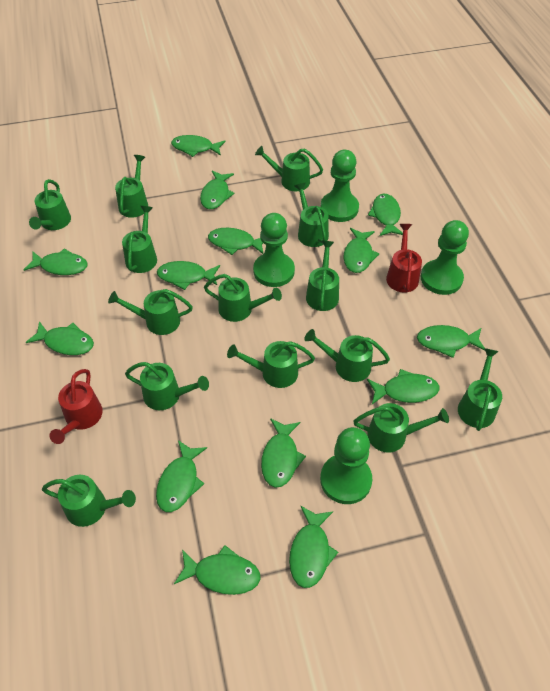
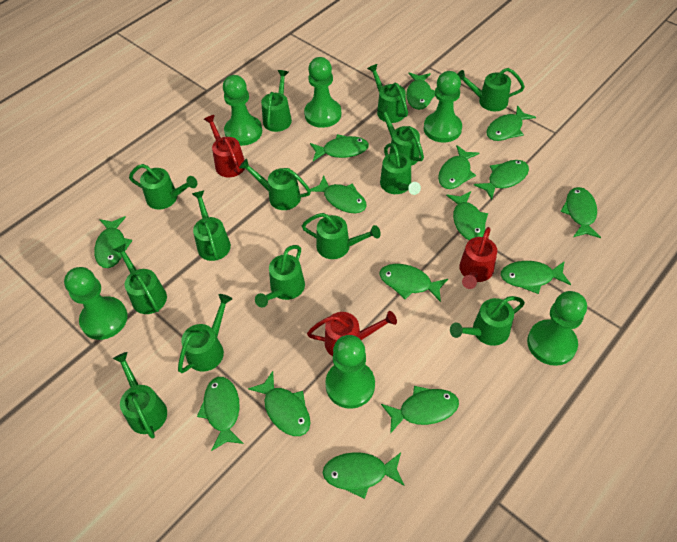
green fish: [24,248,88,275] [26,321,94,355] [156,440,207,512] [157,261,220,290] [171,135,225,157] [174,545,261,595] [200,170,235,209] [208,228,263,255] [261,418,306,488] [289,506,338,588] [343,228,379,273] [367,369,440,404] [368,194,403,236] [417,325,485,358] = 14 -> [94,216,132,268] [197,377,244,451] [248,371,310,436] [310,134,369,161] [310,176,367,213] [323,452,405,499] [379,264,448,302] [381,386,459,434] [406,73,435,110] [438,145,479,189] [446,191,488,240] [474,160,529,200] [486,105,536,141] [501,261,571,294] [560,187,601,238] = 15
green pawn: [253,213,295,287] [320,427,372,504] [321,150,359,222] [421,220,469,295] = 4 -> [64,267,128,340] [223,75,262,146] [304,57,341,128] [325,335,375,409] [424,71,462,143] [527,291,587,366] = 6
red watering can: [49,369,103,444] [386,224,422,293] = 2 -> [204,115,244,177] [307,311,397,356] [459,227,497,289] = 3

